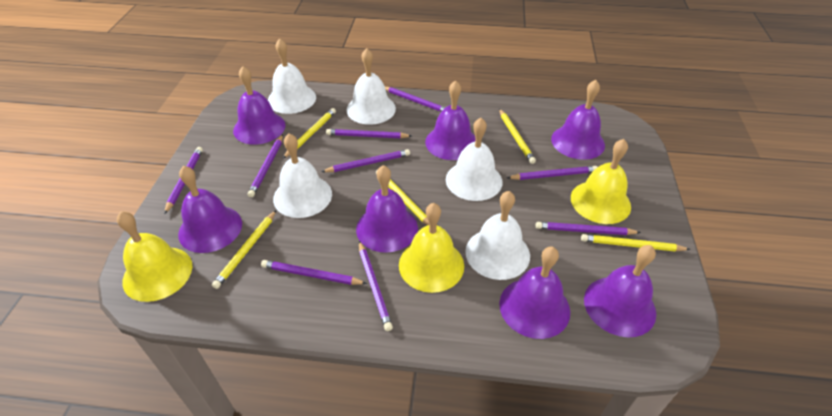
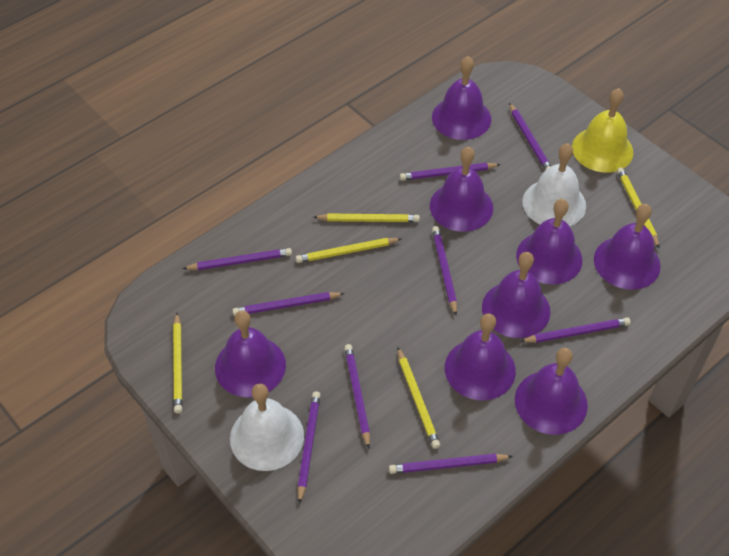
purple bell: [178,166,242,253] [233,66,285,145] [356,165,418,253] [425,80,475,160] [499,246,570,339] [551,80,605,160] [584,245,656,337] = 7 -> [215,311,286,397] [430,146,493,232] [432,56,491,140] [445,313,516,400] [482,252,550,338] [515,348,588,435] [516,199,582,285] [594,204,661,290] = 8
white bell: [268,38,316,114] [273,133,332,218] [347,48,396,125] [446,118,502,201] [465,191,530,280] = 5 -> [230,384,304,471] [523,143,586,226] = 2
yellow bell: [117,211,192,302] [399,203,464,293] [571,139,631,224] = 3 -> [572,88,633,173] = 1

